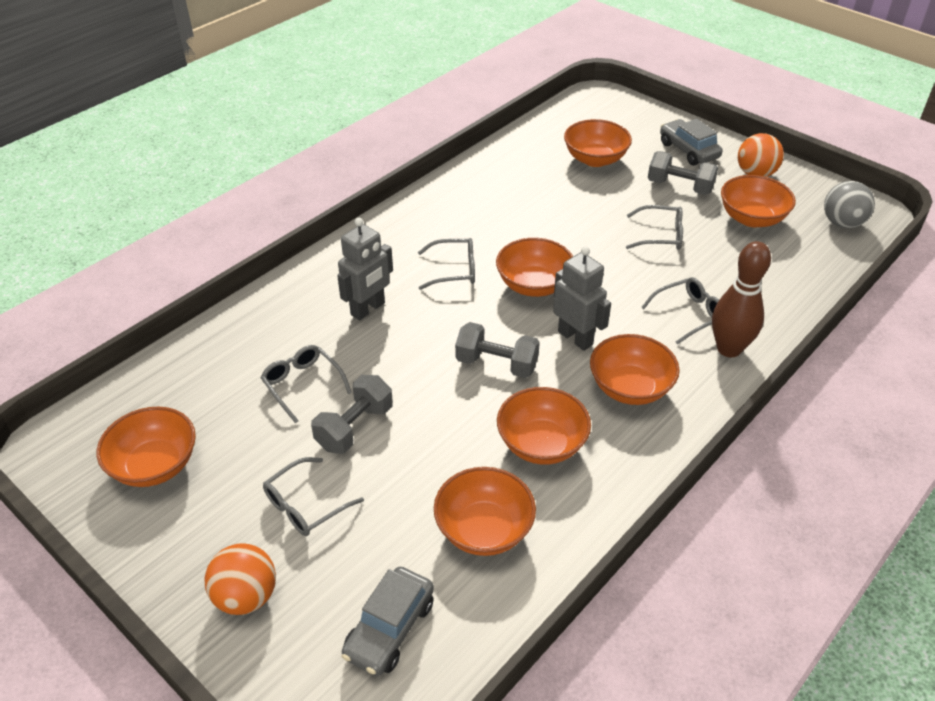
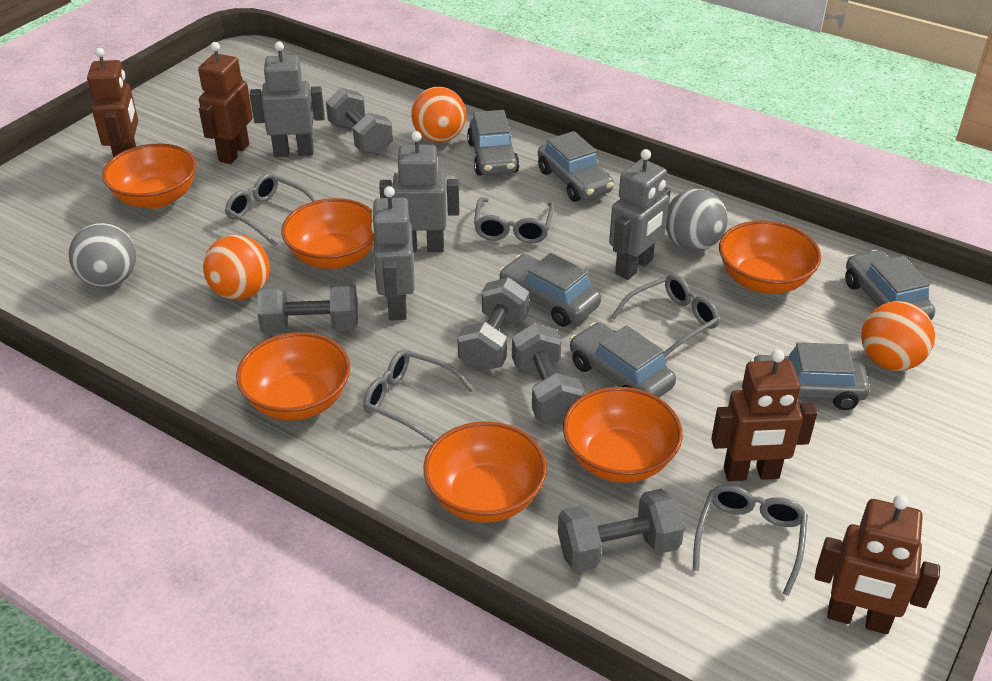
brown bowling pin: [712,241,771,357] = 1 -> none = 0
brown robot: none = 0 -> [87,48,138,157] [198,42,253,164] [711,349,817,481] [815,494,940,634] = 4
grey ball: [824,181,875,228] = 1 -> [69,223,137,287] [666,189,727,251] = 2
grey car: [341,567,434,676] [660,119,723,166] = 2 -> [467,110,520,176] [499,253,601,327] [538,131,614,202] [569,322,676,398] [750,342,870,410] [845,250,935,320] = 6
grey dumbbell: [311,375,393,454] [455,322,540,378] [648,151,718,195] = 3 -> [257,282,358,334] [326,88,393,155] [457,277,529,372] [512,323,584,425] [558,489,685,572] = 5
grey robot: [337,218,393,320] [553,246,611,351] = 2 -> [250,42,325,157] [371,186,414,320] [379,131,459,253] [609,149,671,280] = 4
orange ball: [205,543,276,615] [738,133,784,177] = 2 -> [203,235,270,300] [411,87,466,143] [861,301,935,371] = 3
orange bowl: [97,406,196,487] [434,467,536,556] [496,238,573,297] [497,387,591,465] [564,119,632,167] [590,334,680,405] [721,175,796,227] = 7 -> [102,144,197,209] [236,332,351,420] [281,198,374,269] [423,421,547,523] [563,387,683,483] [719,220,821,294] = 6

